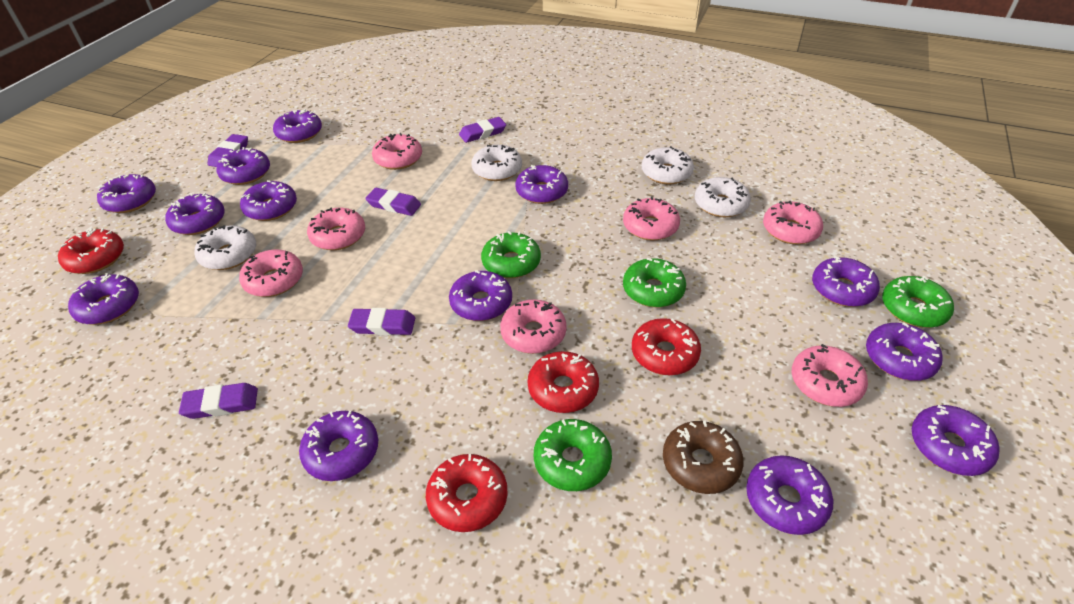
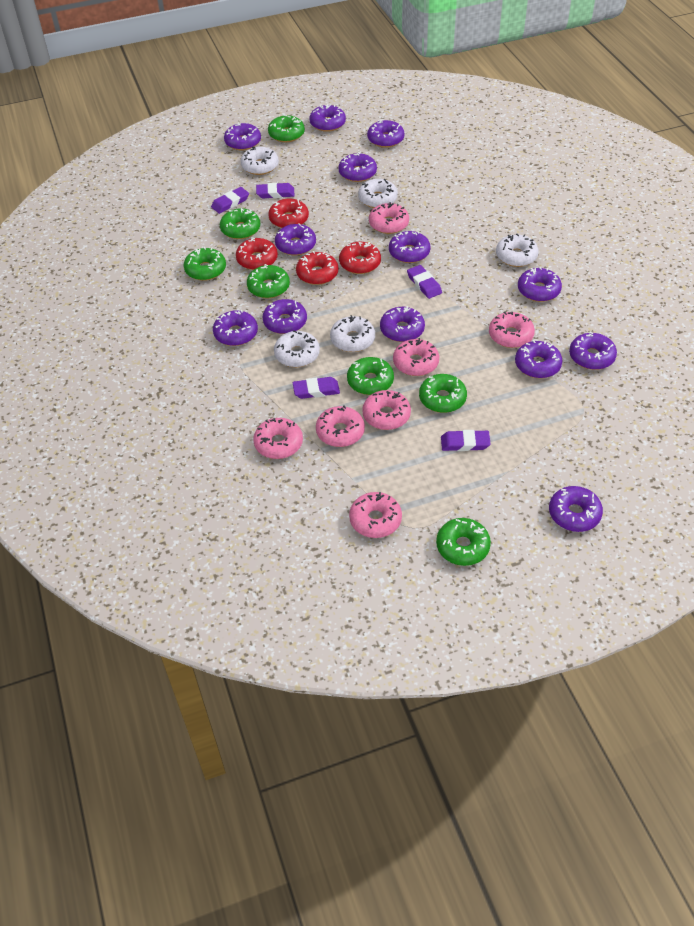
brown donut: [663,420,744,494] = 1 -> none = 0
green donut: [481,231,541,278] [534,419,612,491] [623,258,686,307] [882,276,954,328] = 4 -> [184,247,226,281] [220,208,260,239] [247,264,290,298] [268,115,305,142] [347,357,394,395] [419,374,467,413] [436,518,491,566] = 7
white donut: [194,225,256,270] [471,145,522,181] [642,146,694,184] [695,177,751,217] = 4 -> [241,147,279,175] [274,330,320,367] [330,315,375,352] [358,179,398,208] [496,234,539,267] = 5

